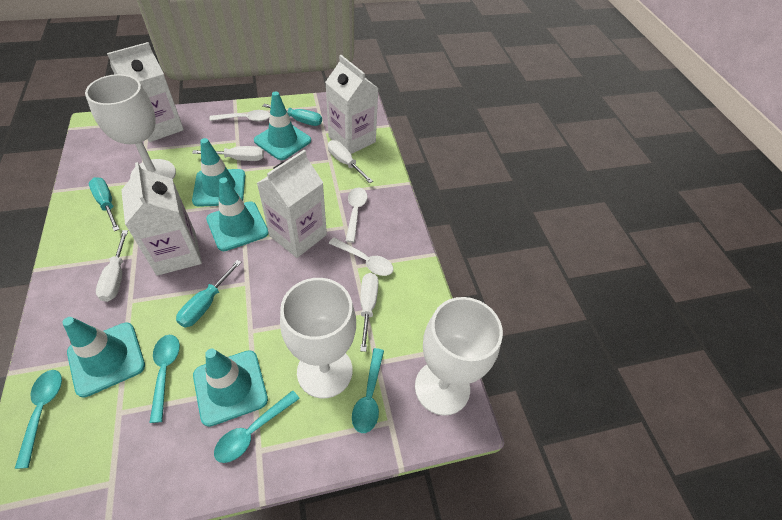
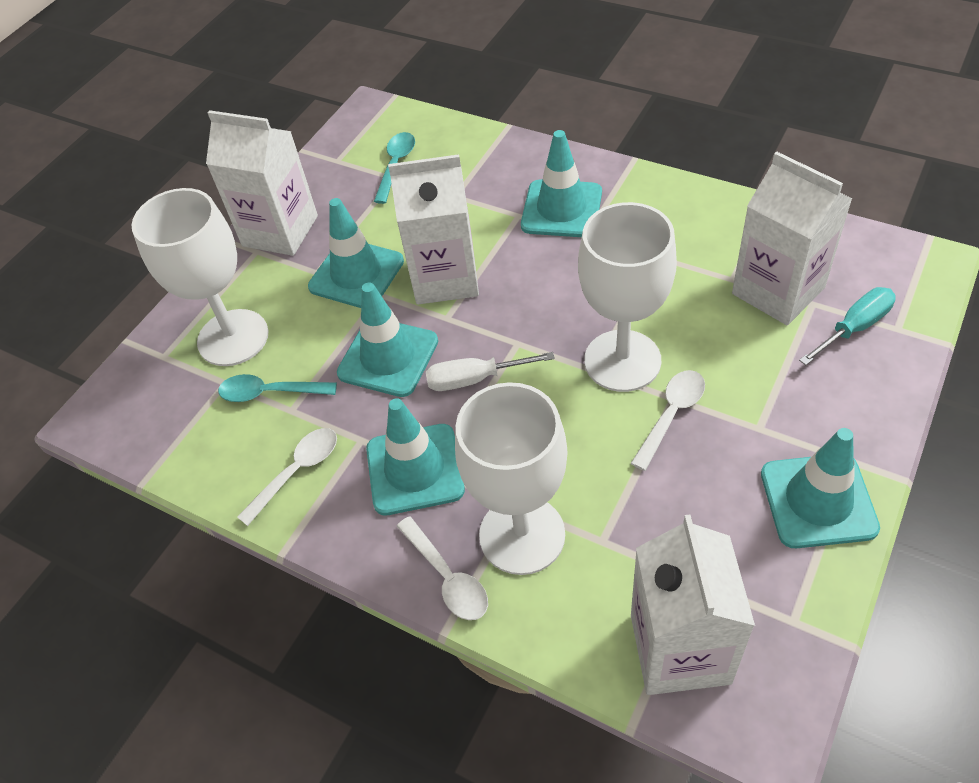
turquoise screwdriver: [89,177,119,231] [176,260,242,328] [262,104,322,126] = 3 -> [799,287,896,365] = 1
turquoise spoon: [15,370,62,469] [149,335,180,423] [214,390,300,463] [352,348,384,433] = 4 -> [218,374,337,402] [374,132,415,204] = 2
white screwdriver: [96,230,128,302] [192,146,264,161] [328,140,373,183] [360,273,378,352] = 4 -> [426,352,555,391] = 1

